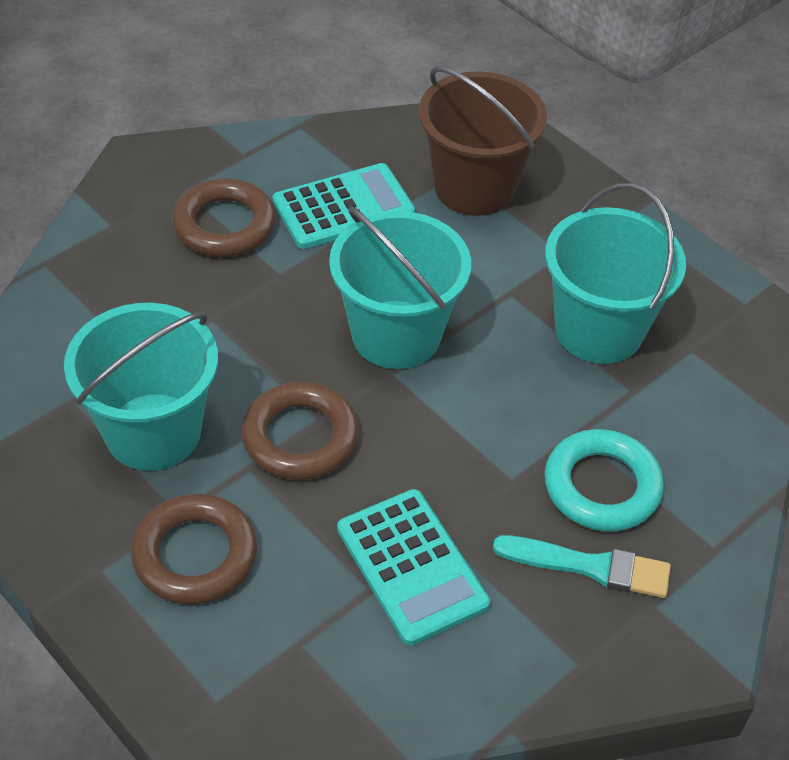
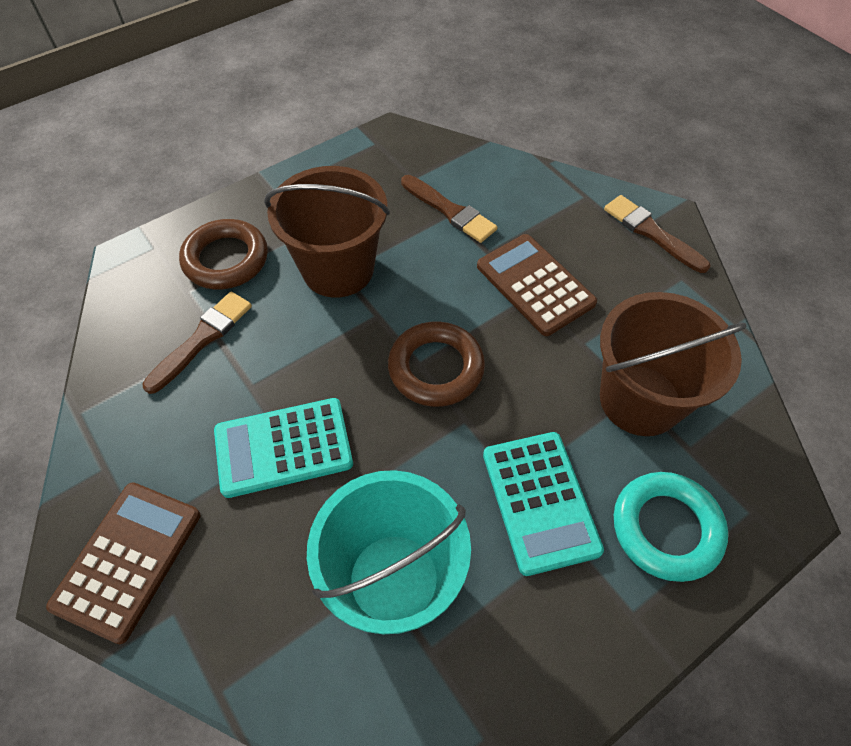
brown brush: none = 0 -> [142,292,252,394] [401,175,497,243] [604,195,710,273] = 3
brown bucket: [419,66,547,216] = 1 -> [264,166,390,298] [600,292,747,436] = 2
brown calculator: none = 0 -> [46,482,200,644] [477,234,597,336] = 2
brown ring: [131,494,257,605] [172,178,276,257] [241,382,359,480] = 3 -> [179,219,268,290] [388,321,485,407] = 2
turquoise brush: [493,535,671,598] = 1 -> none = 0
turquoise bucket: [64,303,218,471] [329,206,471,369] [545,183,686,364] = 3 -> [307,470,471,634] = 1

